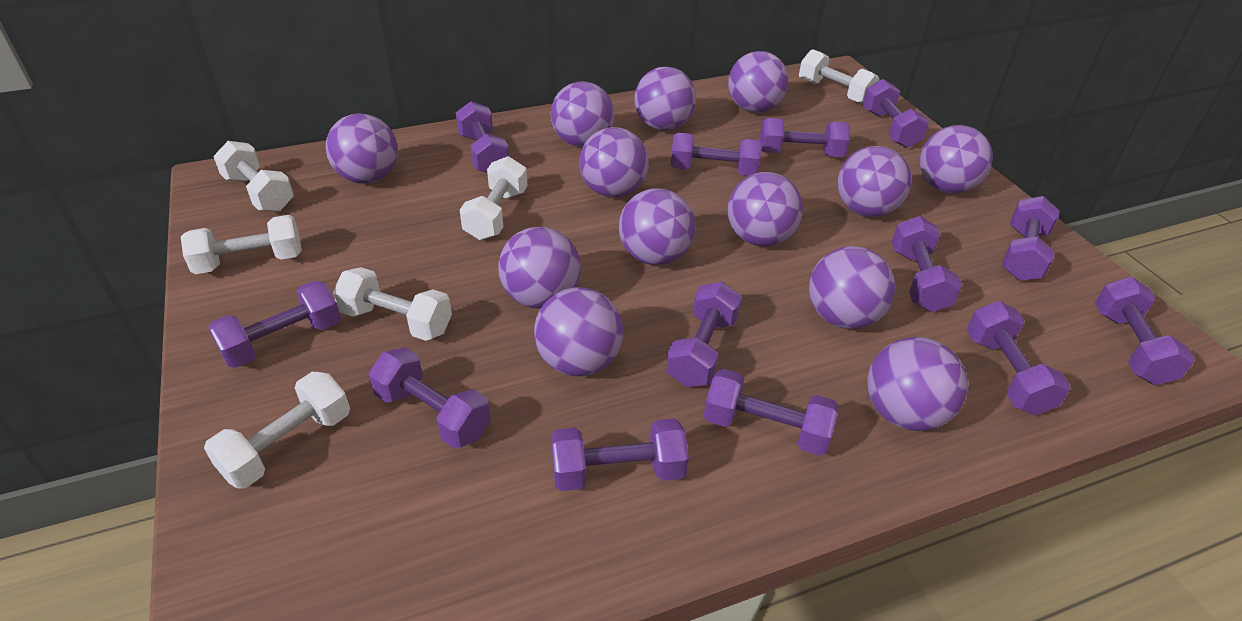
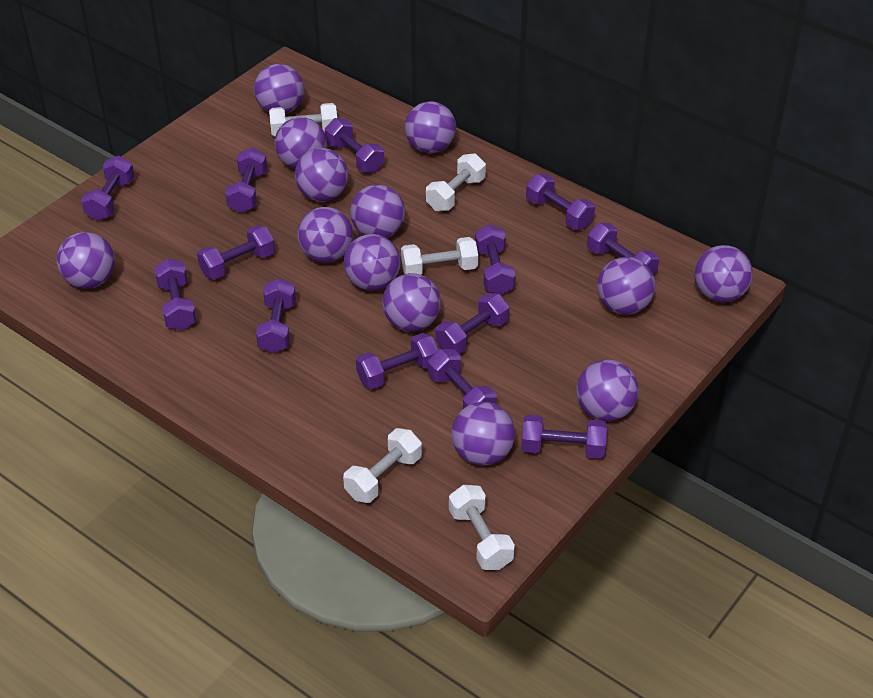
white dumbbell: [181,215,302,274] [204,372,350,489] [213,141,294,212] [333,267,452,341] [460,156,528,240] [799,49,879,104] = 6 -> [269,103,337,136] [343,428,422,503] [401,237,478,275] [426,153,486,211] [449,485,515,570] = 5

